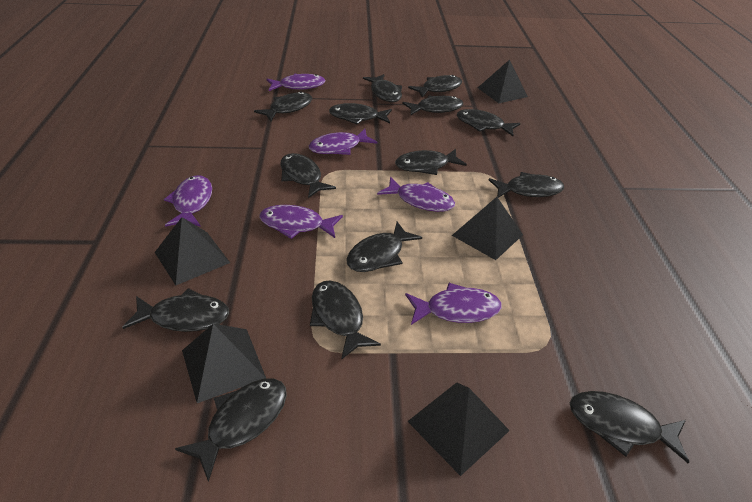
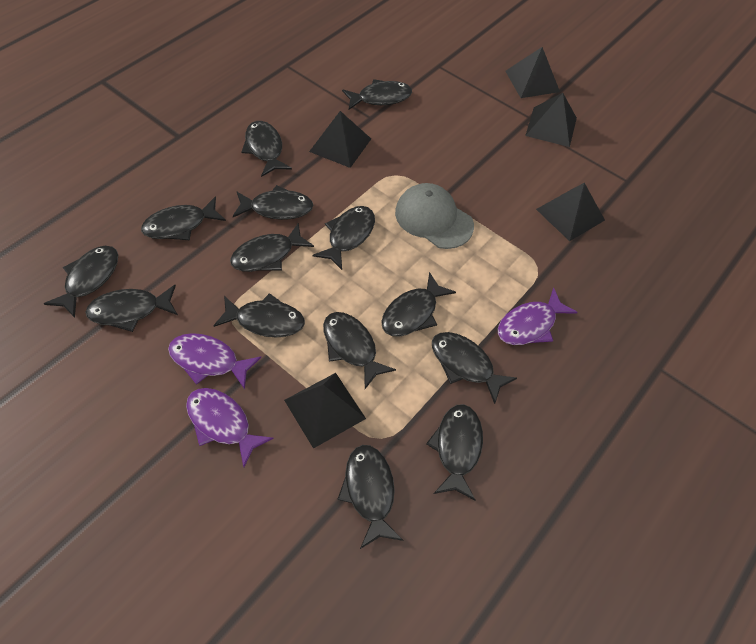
grey cap: none = 0 -> [395,183,474,249] = 1
purple fish: [164,175,212,227] [259,205,343,239] [267,74,325,91] [309,129,377,155] [377,177,455,212] [405,283,502,325] = 6 -> [168,333,261,389] [186,388,274,468] [498,288,578,345] = 3

